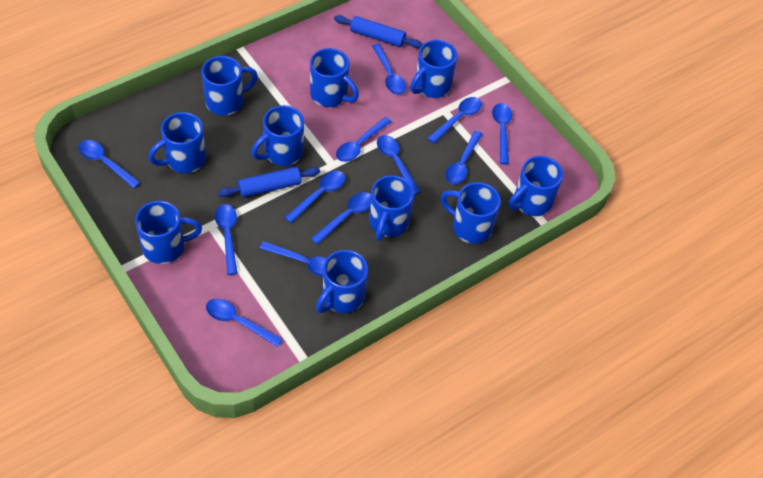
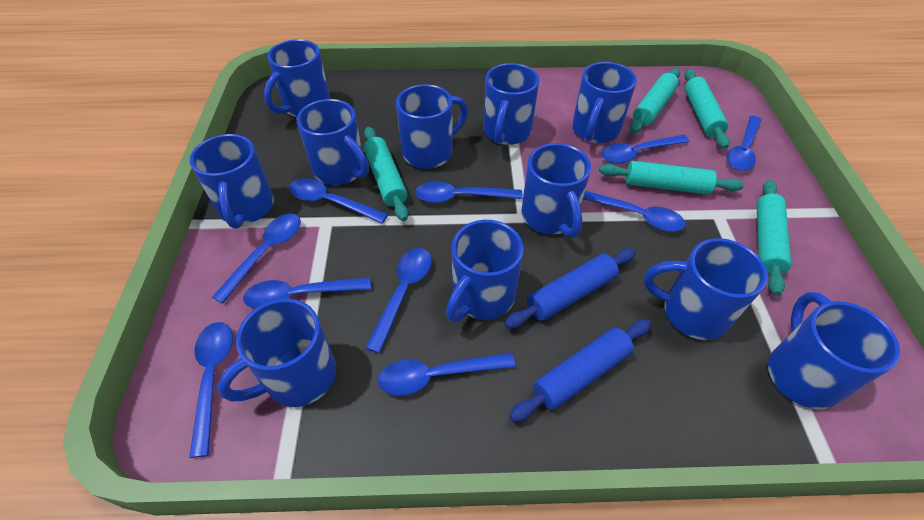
blue mug: [135,201,202,264] [148,112,206,173] [201,56,258,116] [252,105,304,166] [310,48,359,107] [316,250,368,313] [369,175,414,241] [410,40,457,98] [441,182,501,244] [508,156,563,216] = 10 -> [190,134,274,229] [217,298,336,407] [264,39,330,117] [297,99,369,185] [396,84,468,169] [446,220,524,322] [484,63,539,145] [521,143,591,238] [572,62,637,143] [644,238,768,340] [768,292,900,409] = 11
blue spoon: [78,140,141,188] [206,298,283,347] [215,204,238,275] [260,241,327,277] [284,171,345,223] [311,192,371,245] [336,117,392,162] [372,44,406,95] [377,135,421,195] [427,97,482,144] [445,130,483,184] [492,103,512,164] = 12 -> [189,322,233,458] [212,213,301,303] [243,277,371,309] [289,178,388,224] [365,248,432,353] [378,352,516,396] [415,181,523,203] [583,191,686,232] [601,135,689,164] [726,116,762,171] = 10
turquoise rolling pin: none = 0 -> [364,127,408,221] [599,161,744,194] [630,68,680,133] [684,69,730,149] [756,180,791,296] = 5

